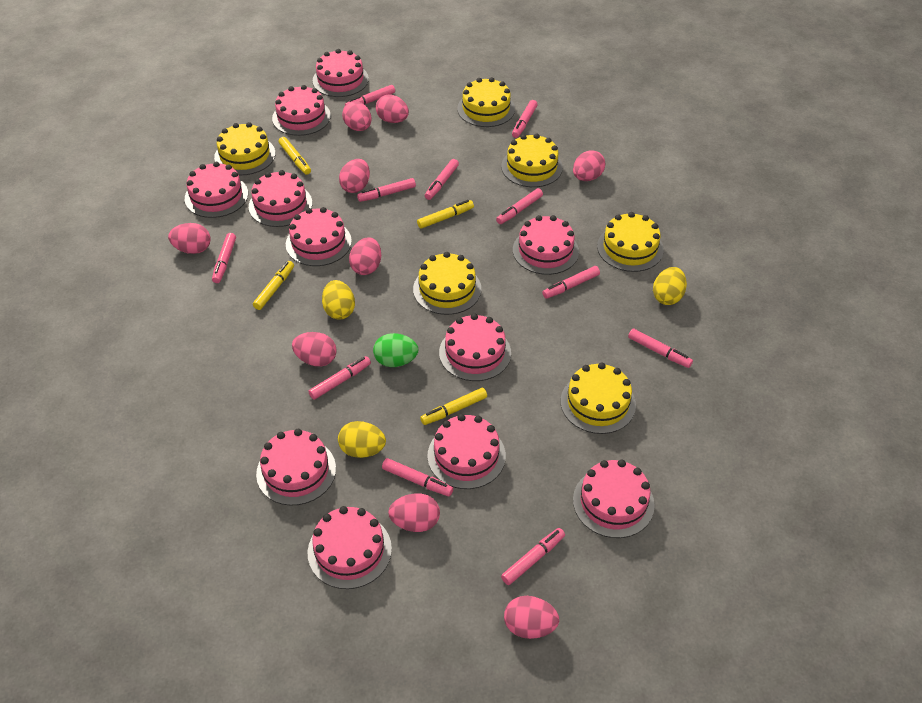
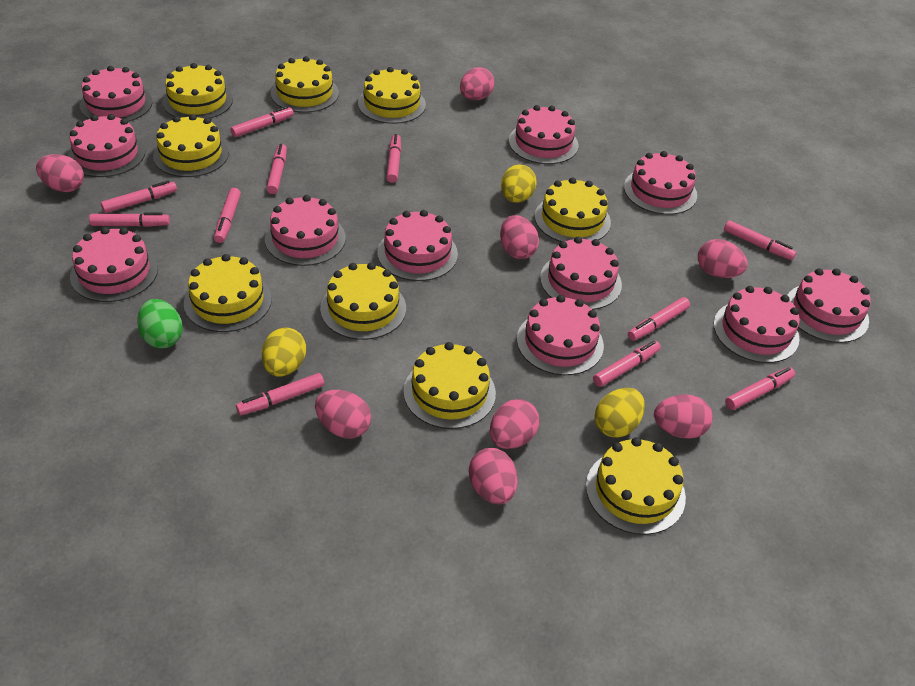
pink egg: [168,223,211,254] [292,332,337,367] [339,159,370,193] [342,101,372,131] [349,237,381,275] [376,95,409,123] [388,493,440,532] [504,596,559,639] [573,150,605,181] = 9 -> [36,154,84,192] [315,390,371,439] [460,67,495,100] [469,448,518,504] [490,399,540,449] [500,215,539,259] [654,394,713,439] [698,239,748,278] = 8
yellow cake: [214,122,275,175] [413,252,481,315] [457,77,515,127] [501,133,563,187] [561,362,636,434] [597,212,664,272] = 6 -> [153,114,229,177] [162,63,233,119] [184,254,272,332] [271,56,339,113] [320,262,406,340] [358,67,426,124] [403,342,496,429] [535,177,611,242] [586,437,686,535] = 9
yellow marker: [253,261,294,310] [279,137,311,175] [417,200,474,229] [420,388,487,425] = 4 -> none = 0

